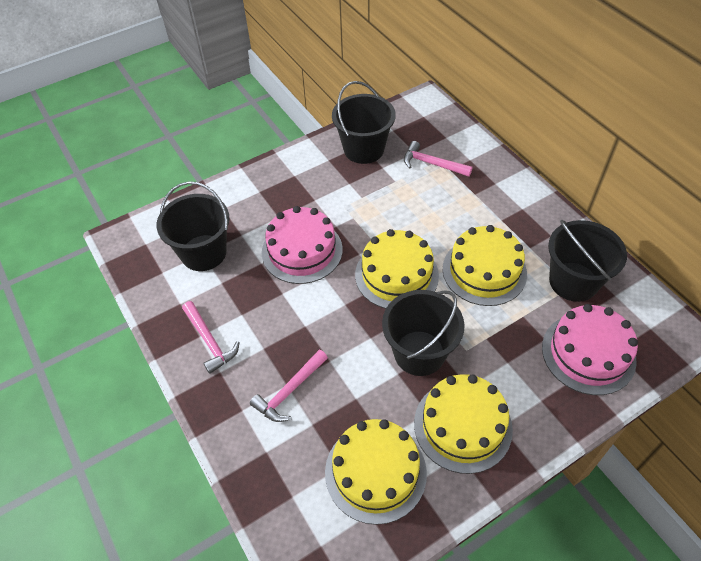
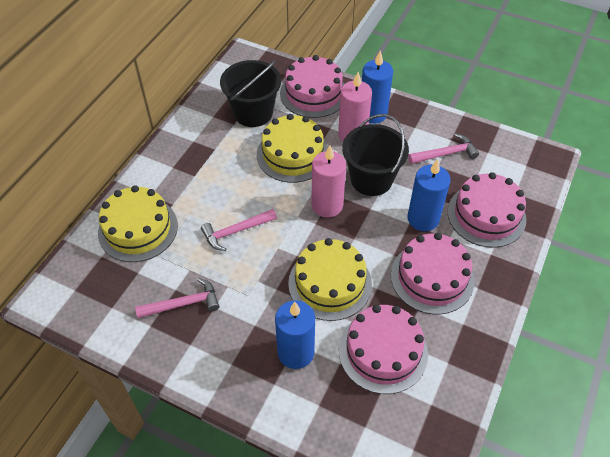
black bucket: [157,181,229,271] [332,81,396,164] [382,290,465,376] [548,219,627,302] = 4 -> [220,60,281,127] [342,114,409,196] = 2
blue candle: none = 0 -> [275,300,315,369] [362,51,393,124] [408,159,451,231] = 3
pink cake: [262,206,343,284] [542,304,638,395] = 2 -> [280,55,344,118] [339,305,428,394] [391,233,474,314] [447,172,526,248] = 4
pink candle: none = 0 -> [311,145,346,218] [338,72,372,141] = 2
yellow cake: [325,419,427,525] [355,229,439,309] [414,374,513,474] [443,225,527,306] = 4 -> [98,185,178,262] [257,114,328,183] [288,238,372,321] = 3

